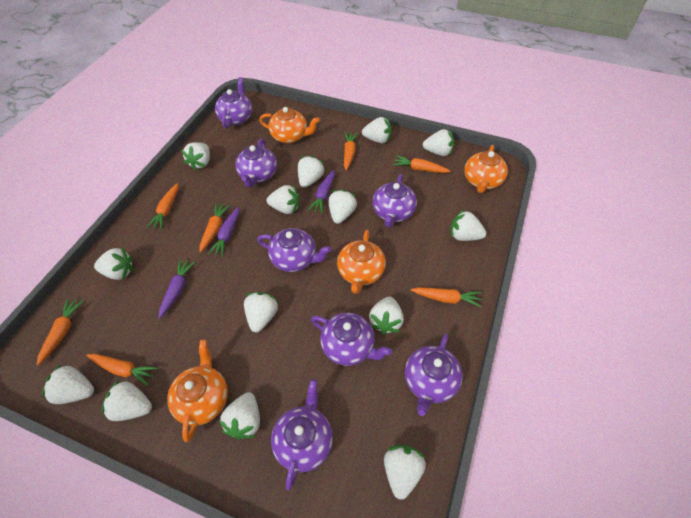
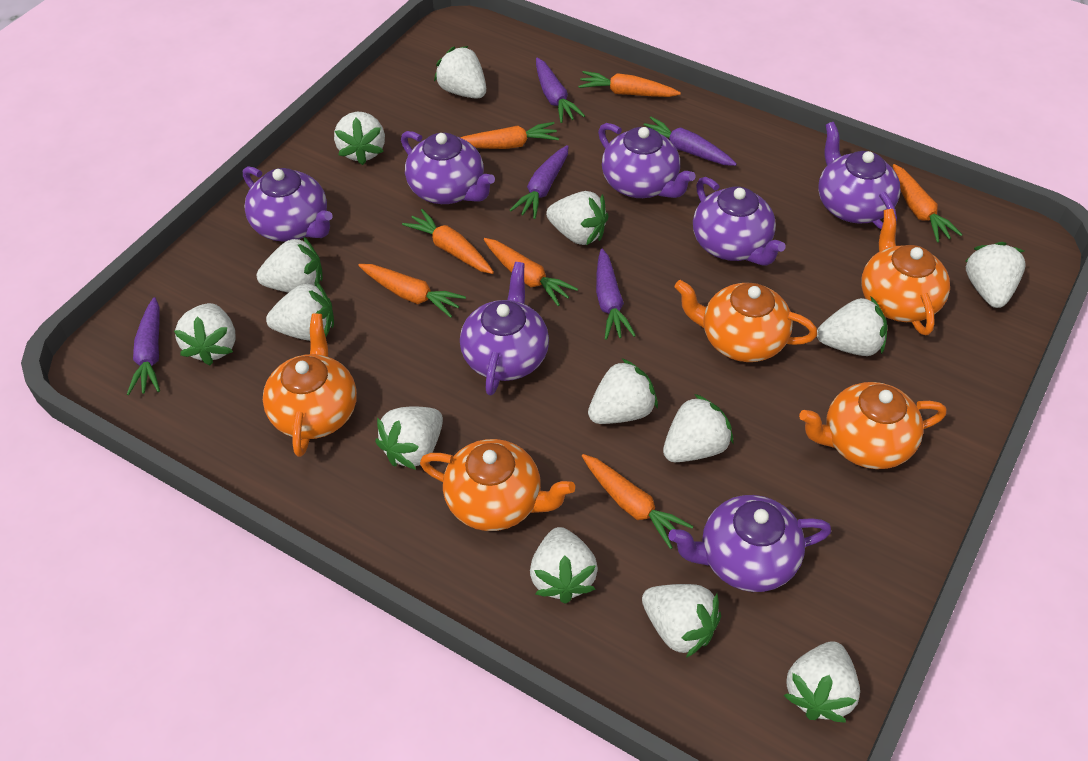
orange teapot: [167,340,228,442] [259,107,320,143] [337,230,386,294] [464,145,508,193] = 4 -> [263,314,357,457] [420,439,575,531] [674,280,817,362] [799,382,946,469] [861,209,950,335] = 5
purple carrot: [159,259,195,319] [208,207,239,257] [307,170,335,214] = 3 -> [127,297,160,395] [509,145,569,219] [536,58,585,123] [596,249,636,340] [644,117,737,166] = 5

